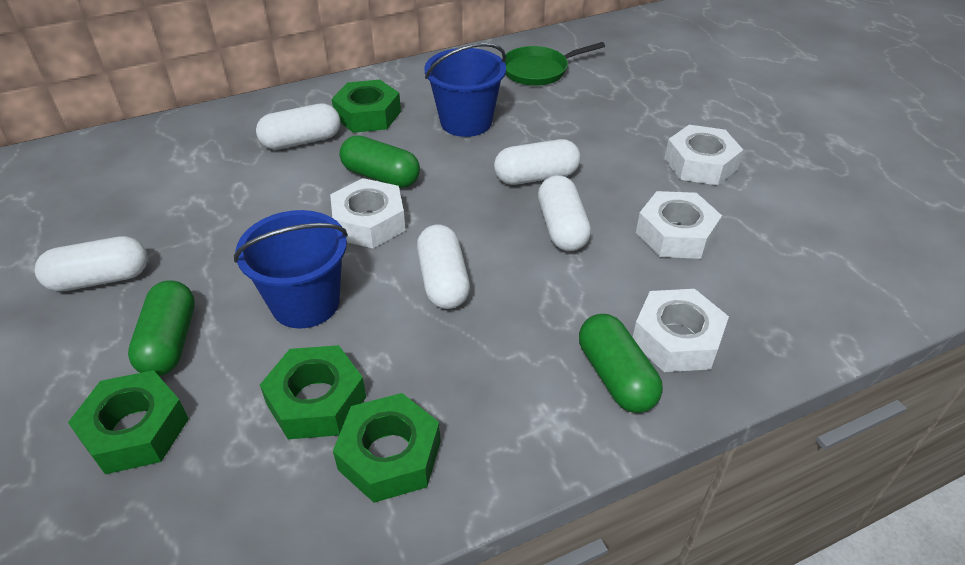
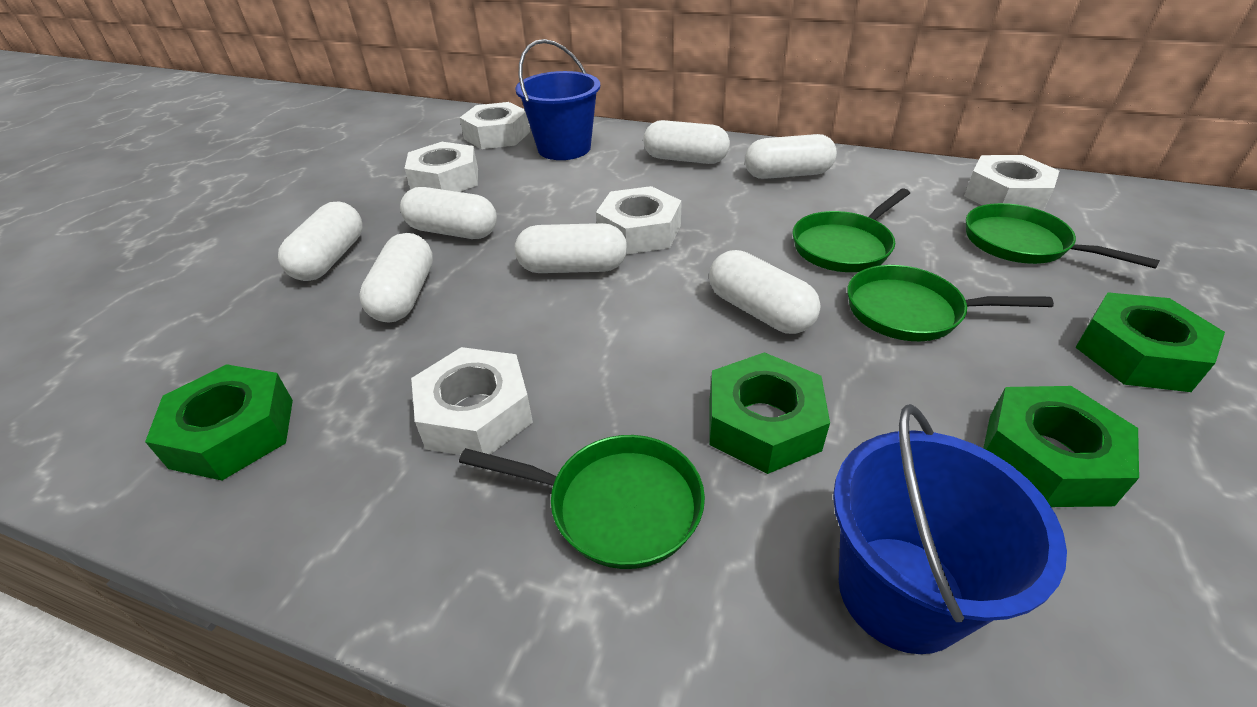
green capsule: [128,280,195,376] [339,135,420,188] [579,314,663,413] = 3 -> none = 0
green pan: [505,42,605,86] = 1 -> [459,435,705,569] [792,188,910,272] [847,265,1054,341] [966,203,1160,269] = 4
white capsule: [35,236,148,291] [256,103,341,150] [417,225,470,309] [494,139,581,185] [538,175,591,251] = 5 -> [278,202,362,281] [359,233,433,323] [400,187,497,239] [515,223,627,273] [643,120,730,164] [709,250,821,334] [745,134,837,179] = 7
white nut: [330,178,406,248] [633,289,729,372] [636,191,722,259] [664,125,743,185] = 4 -> [404,142,478,192] [411,347,533,455] [460,102,530,149] [596,186,682,254] [964,155,1059,211] = 5

